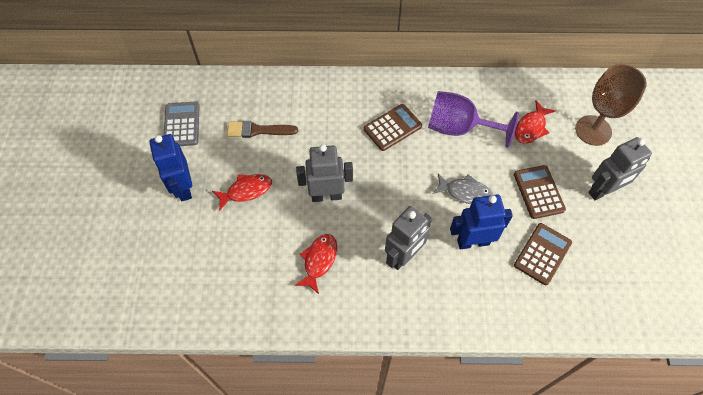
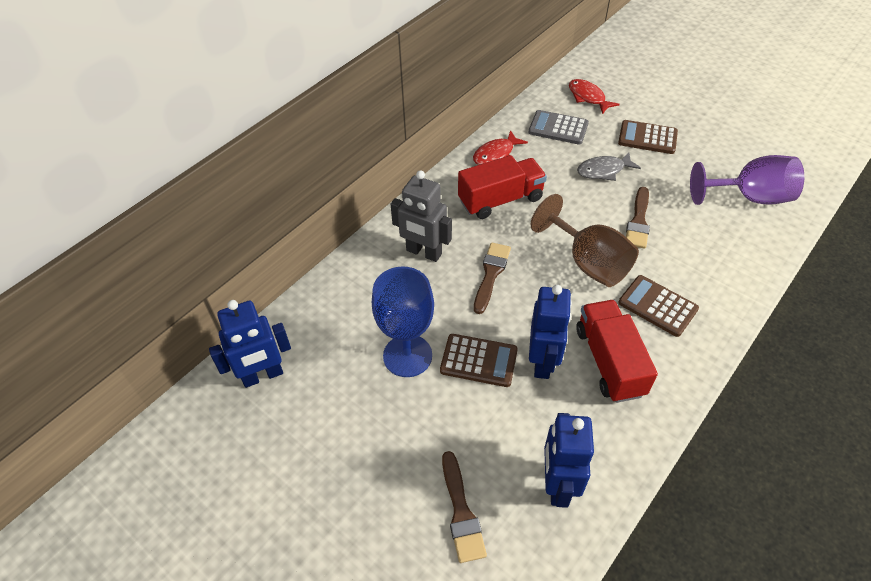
blue goblet: none = 0 -> [372,266,434,377] = 1
blue robot: [149,134,192,201] [450,194,513,249] = 2 -> [209,300,291,388] [529,285,572,379] [544,413,594,508] = 3
brown brush: [227,121,298,138] = 1 -> [442,451,487,563] [474,242,511,314] [626,187,650,249] = 3
grey robot: [296,144,353,202] [385,206,432,270] [588,137,652,200] = 3 -> [391,170,452,262] = 1
red fish: [212,174,272,211] [295,234,337,294] [515,100,555,144] = 3 -> [473,130,528,165] [569,79,620,114] = 2
red truck: none = 0 -> [458,155,547,219] [576,300,658,403] = 2

